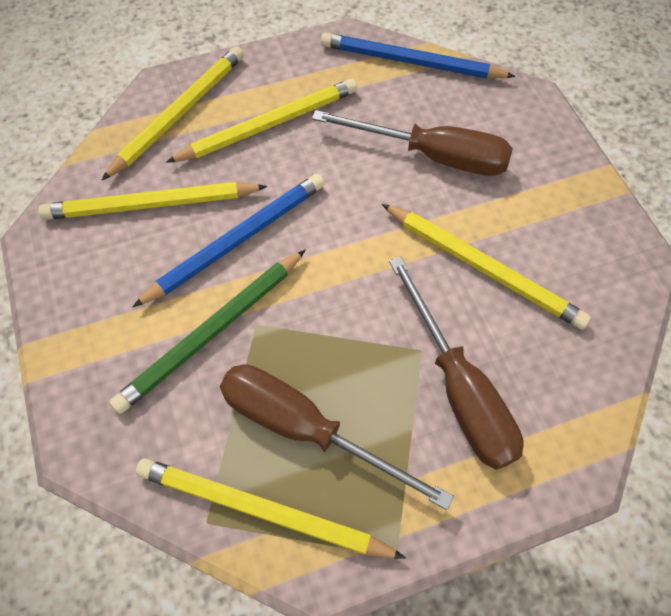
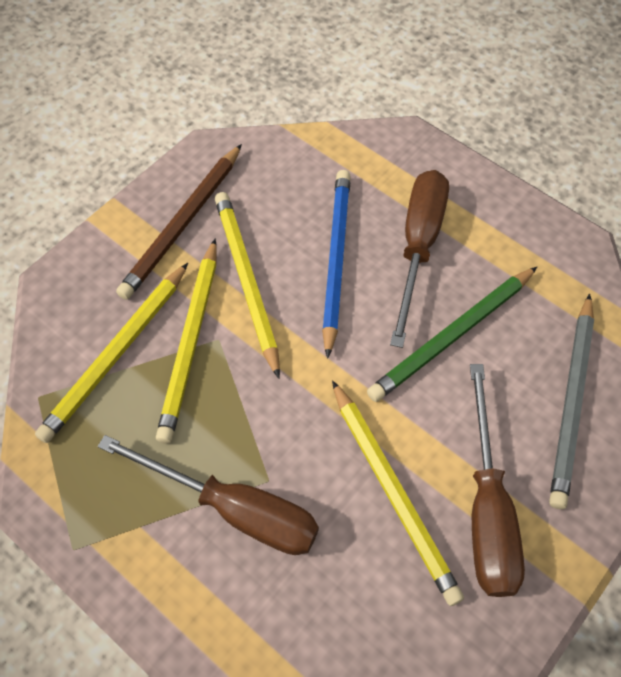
blue pencil: [133,174,325,307] [321,32,516,79] = 2 -> [322,170,351,359] = 1
brown pencil: none = 0 -> [116,144,242,300] = 1
grey pencil: none = 0 -> [549,294,594,509] = 1
yellow pencil: [38,182,267,220] [102,46,244,180] [136,458,406,559] [166,79,357,163] [382,204,591,330] = 5 -> [35,263,188,443] [156,238,217,444] [215,192,280,379] [332,380,464,606] = 4

